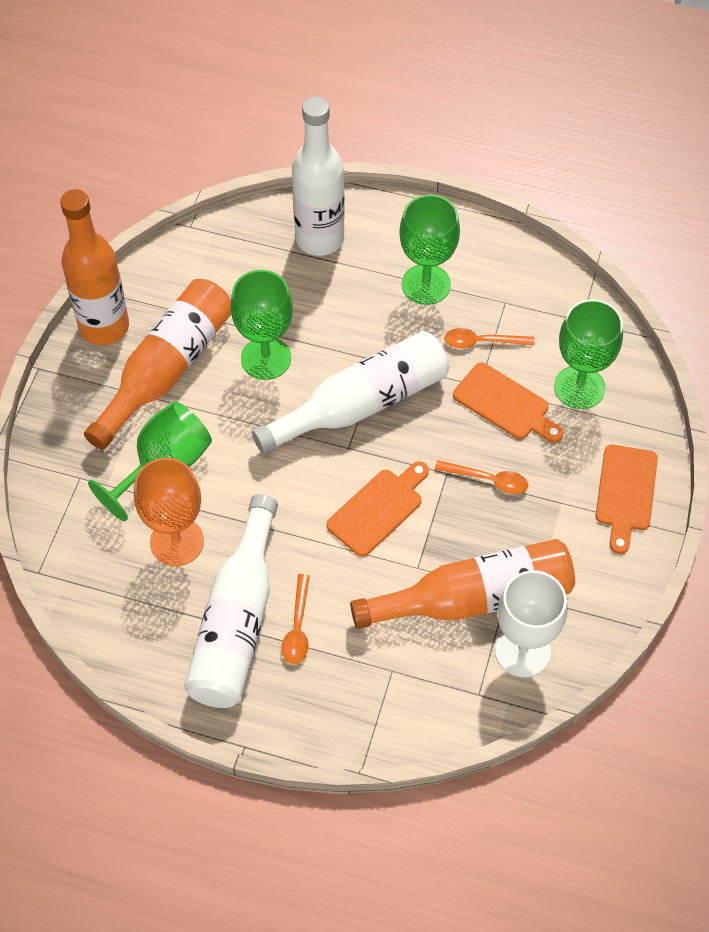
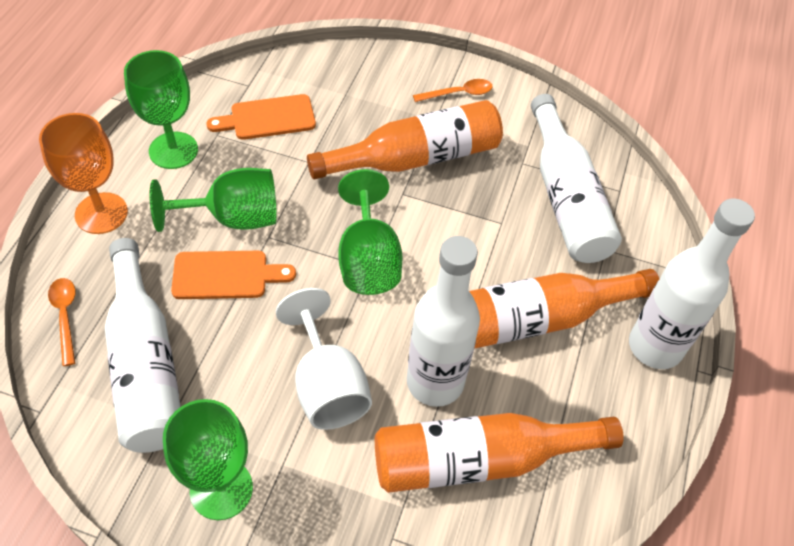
orange cutting board: [326,461,429,557] [453,363,564,443] [596,445,658,554] = 3 -> [171,251,296,299] [206,94,316,140] = 2
orange spoon: [281,574,310,664] [435,460,528,494] [444,328,535,348] = 3 -> [48,278,76,366] [413,79,492,102] = 2
white bottle: [184,494,278,708] [252,331,449,454] [292,97,345,256] = 3 -> [105,238,181,453] [407,236,480,407] [531,94,622,263] [629,198,755,369] = 4

